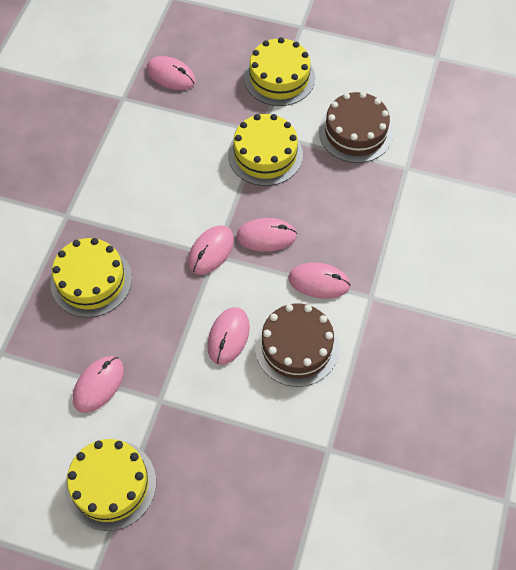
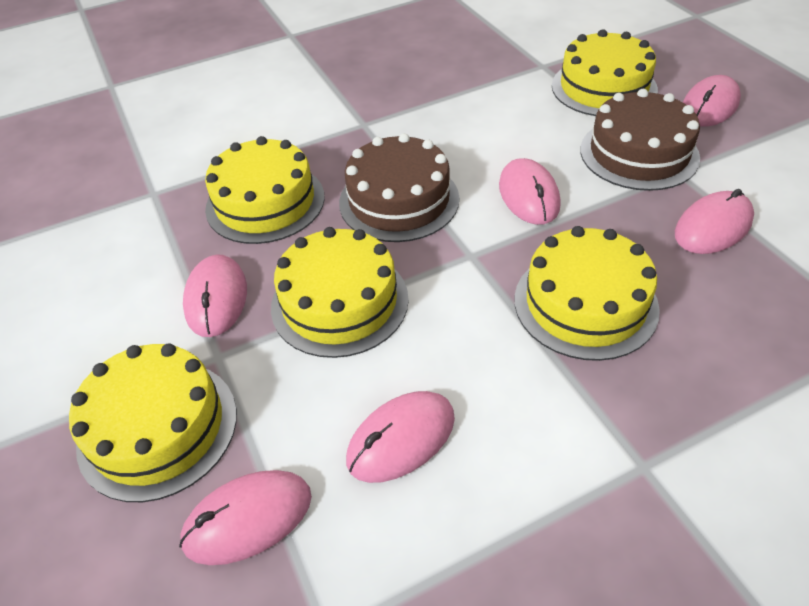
yellow cake: [50,238,132,317] [65,439,156,531] [228,114,303,186] [244,37,315,106] = 4 -> [69,343,237,502] [205,136,325,244] [271,227,409,358] [514,226,660,361] [552,29,658,116] = 5

